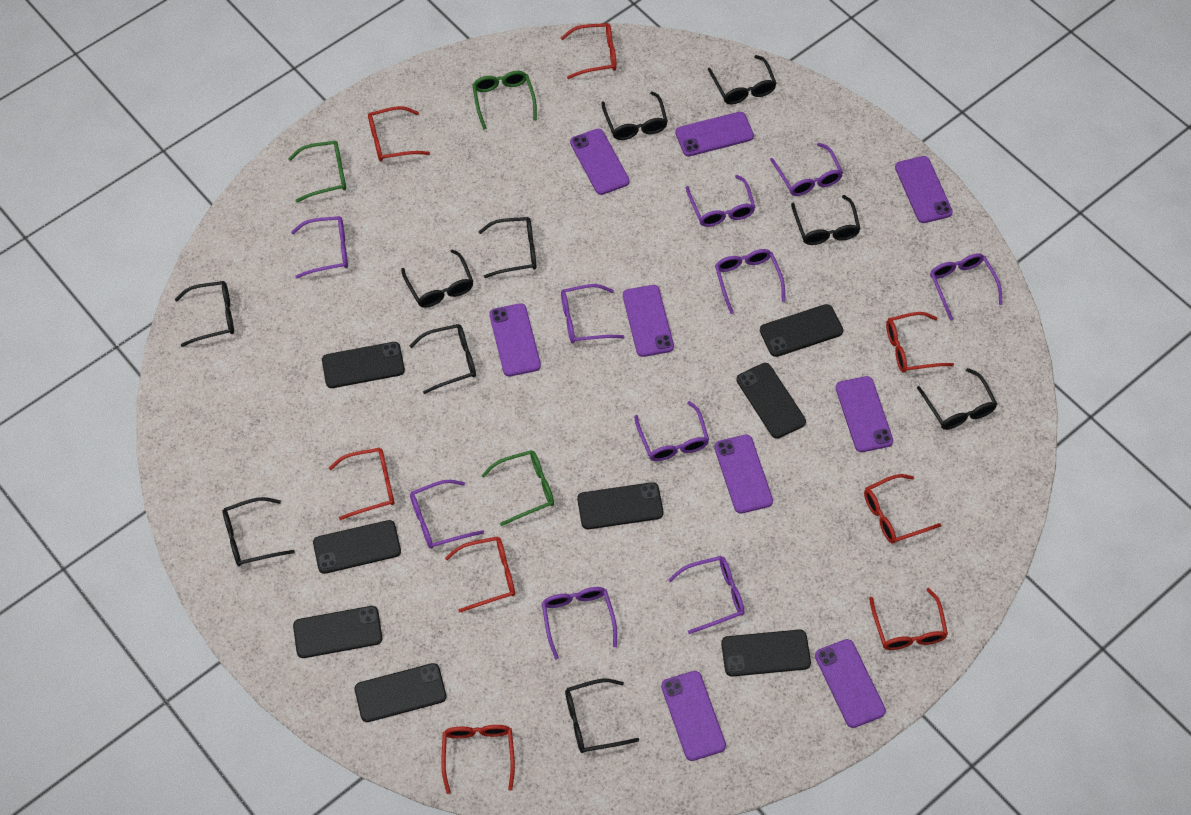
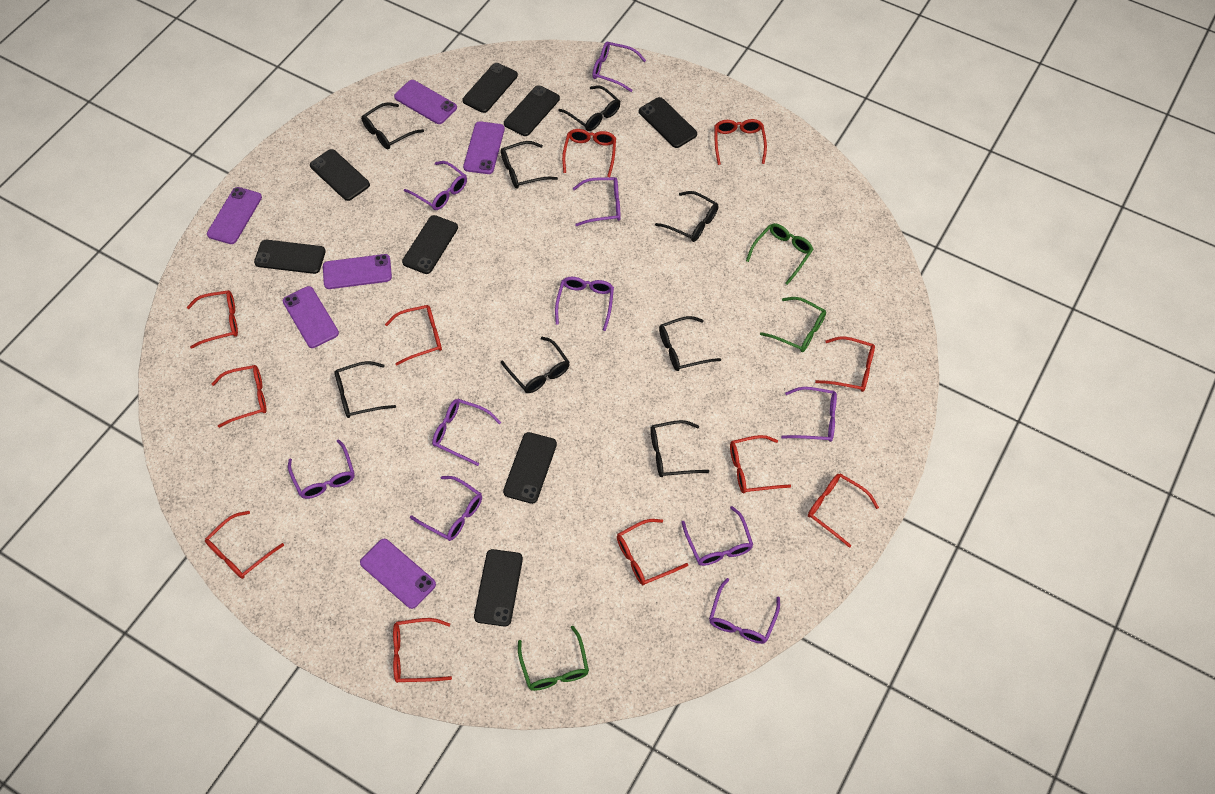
black glasses: [175,281,234,347] [222,497,295,566] [401,249,473,308] [410,324,476,394] [478,217,536,278] [565,679,639,753] [601,91,668,140] [708,55,777,104] [791,195,861,245] [917,368,997,430] = 10 -> [335,361,396,418] [361,102,424,149] [501,141,558,189] [501,337,570,393] [559,85,620,131] [650,420,709,477] [655,191,718,242] [659,316,721,371] = 8
purple phone: [489,303,541,377] [570,129,630,195] [623,285,674,357] [661,671,726,761] [675,112,754,156] [714,435,773,514] [815,639,886,728] [836,376,893,452] [895,156,953,223] = 9 -> [207,187,262,244] [283,286,339,348] [323,254,392,289] [360,539,436,609] [394,80,457,124] [463,121,505,174] = 6
red glasses: [329,448,394,520] [368,106,430,162] [441,725,515,794] [445,536,515,612] [561,23,617,79] [864,474,941,544] [869,588,948,650] [886,312,954,373] = 8 -> [187,290,238,349] [205,511,284,579] [212,365,267,428] [385,305,442,365] [393,618,452,683] [562,129,616,177] [617,519,688,585] [714,119,767,165] [730,435,791,493] [808,473,879,548] [815,336,875,392] = 11

